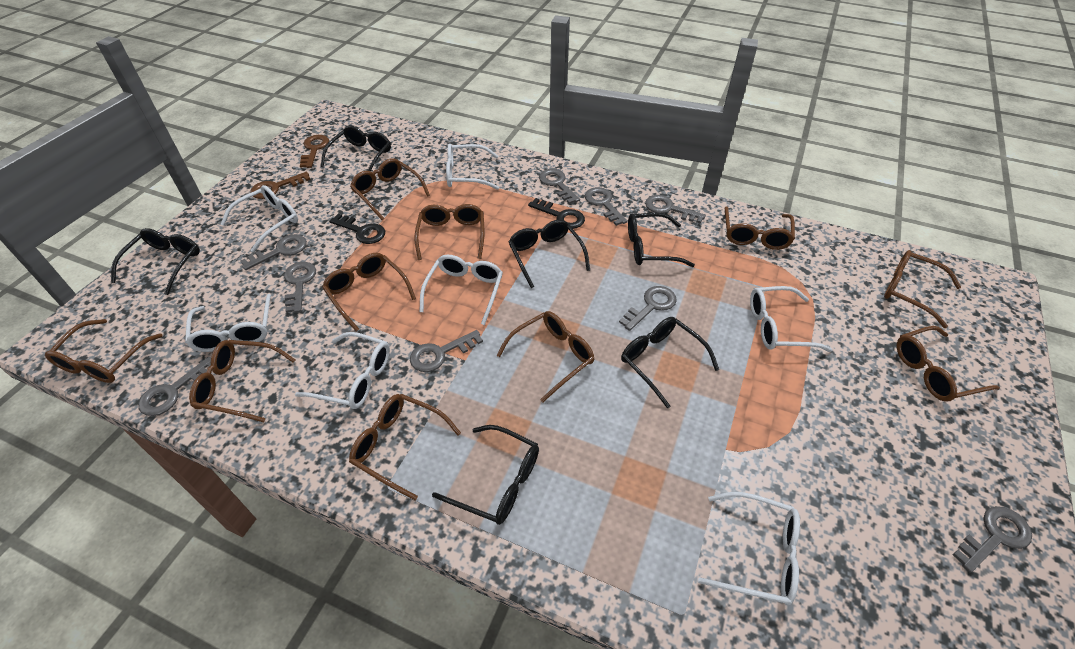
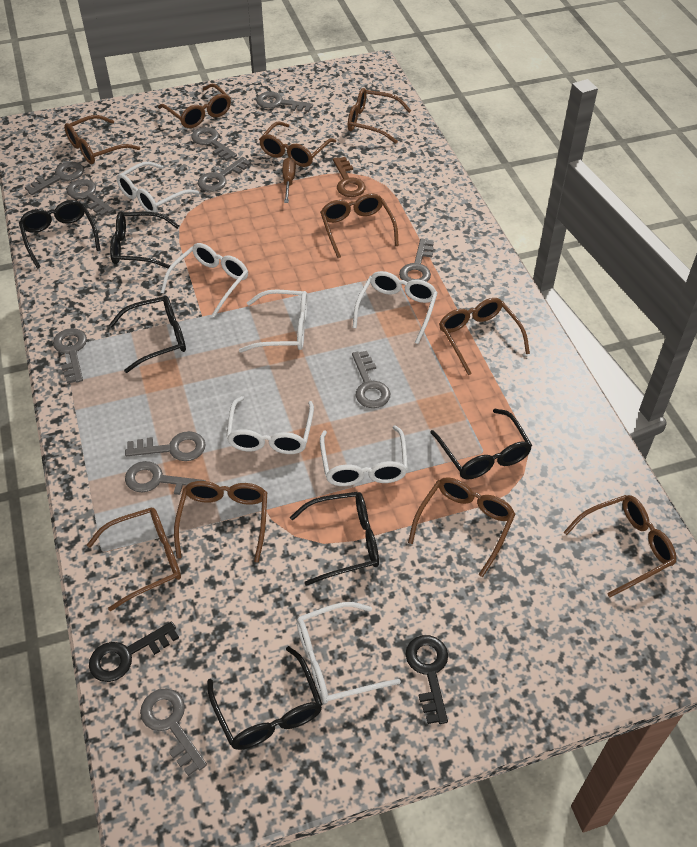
brown key: [250,172,311,199] [300,135,329,168] = 2 -> [333,157,366,197] = 1
brown screwdriver: none = 0 -> [282,157,296,203] = 1
grey key: [138,357,211,416] [241,234,307,270] [284,262,316,313] [410,330,483,372] [539,169,580,204] [585,187,628,226] [619,286,677,331] [645,195,706,223] [953,506,1032,573] = 9 -> [25,162,84,195] [53,328,87,384] [67,179,113,216] [125,431,206,461] [125,461,206,495] [140,688,207,776] [191,127,237,161] [198,157,251,192] [256,92,313,112] [352,351,390,408] [399,239,434,282] = 11

